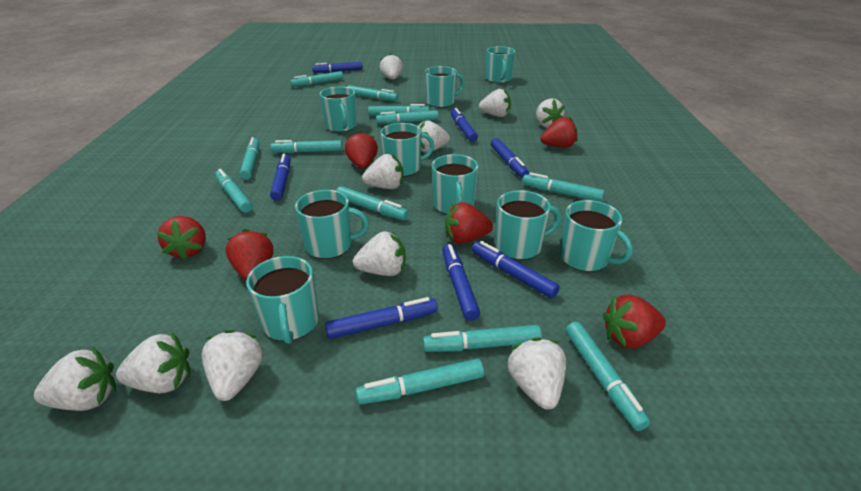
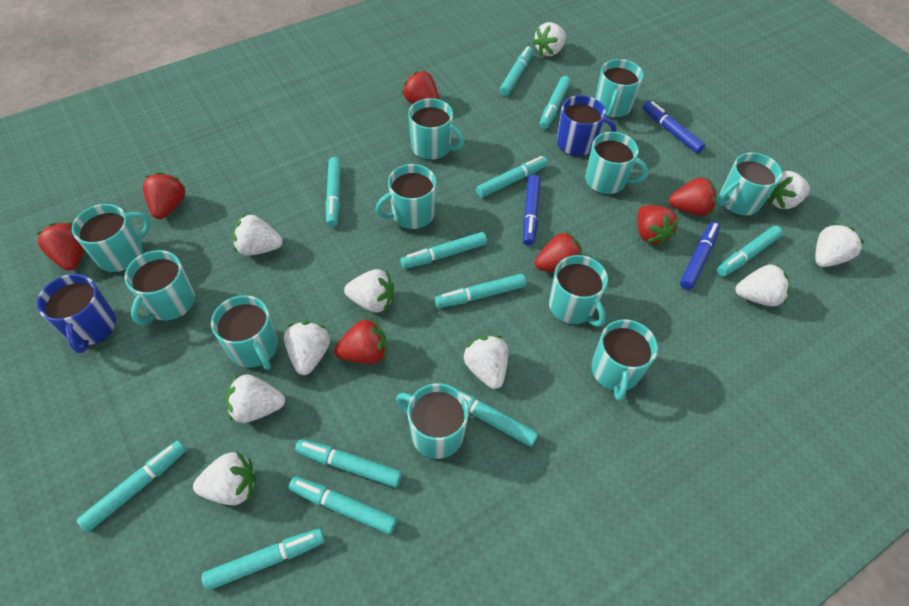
blue marker: [270,154,291,201] [312,62,363,73] [325,297,438,339] [442,244,480,321] [451,108,478,142] [472,241,560,298] [491,138,529,178] = 7 -> [523,175,540,246] [643,101,705,153] [680,222,720,290] = 3
blue mug: none = 0 -> [37,274,116,353] [557,95,616,156] = 2
red strawberry: [157,216,206,260] [226,229,273,281] [345,131,378,169] [445,202,493,244] [541,117,578,148] [602,295,666,348] = 6 -> [37,222,84,270] [143,172,186,219] [334,317,387,364] [402,71,439,104] [535,231,582,273] [637,205,680,246] [669,177,717,216] = 7
turquoise mug: [246,256,319,344] [295,190,369,259] [320,87,357,132] [380,123,434,177] [425,66,465,108] [432,154,478,215] [486,46,515,83] [495,190,561,260] [560,200,633,272] = 9 -> [72,204,151,272] [124,250,195,325] [211,295,278,370] [375,164,437,229] [396,383,469,459] [408,98,464,160] [549,255,608,326] [585,132,648,195] [592,319,658,401] [595,59,643,118] [718,153,782,216] = 11

